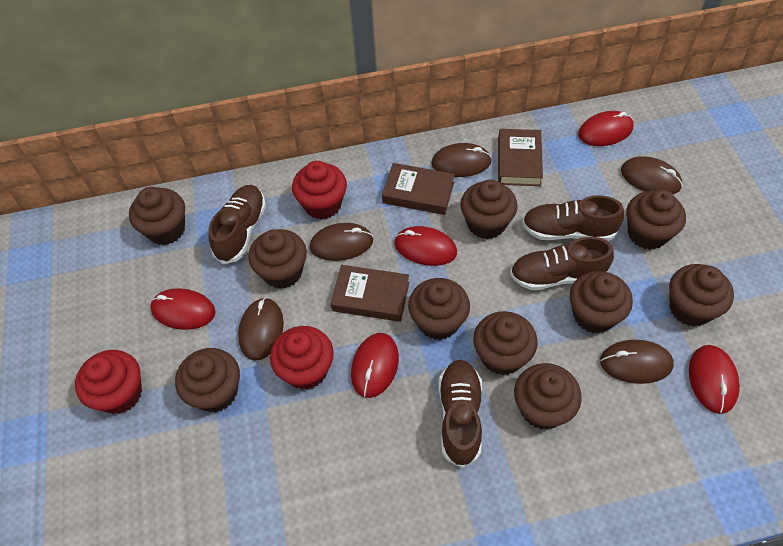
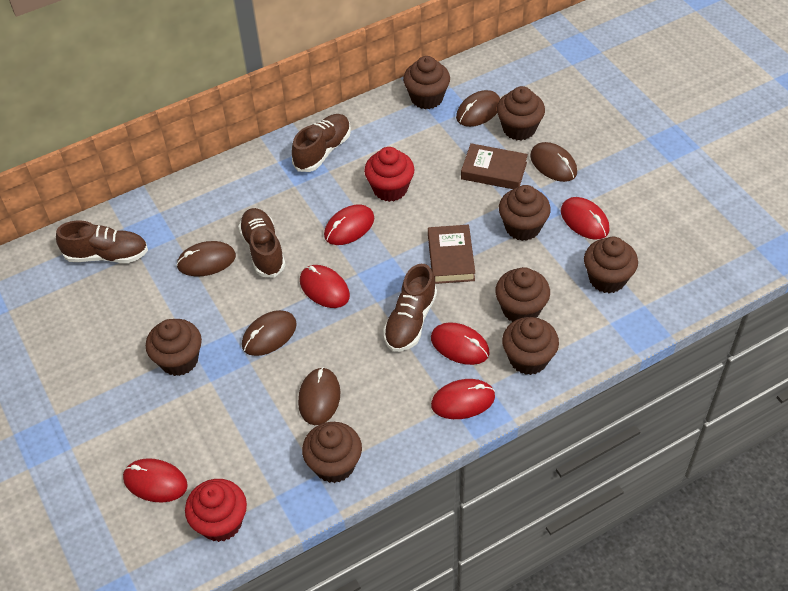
brown book: [330,265,409,322] [382,163,455,215] [498,129,543,186] = 3 -> [428,225,475,284] [461,143,528,189] = 2
brown cupcake: [129,187,185,245] [175,348,240,412] [248,229,307,289] [408,278,470,340] [460,179,518,239] [473,311,538,376] [514,363,582,430] [570,271,633,333] [627,189,686,250] [669,264,734,326] = 10 -> [146,319,202,376] [302,422,362,483] [403,56,450,109] [495,267,550,322] [497,86,545,141] [499,185,551,241] [502,317,559,375] [584,237,638,293] = 8
red cupcake: [75,350,142,414] [270,326,334,390] [292,161,347,220] = 3 -> [185,479,247,542] [364,147,415,202] = 2
red mouse: [150,288,216,330] [351,333,399,398] [394,226,457,266] [578,111,634,146] [689,345,740,414] = 5 -> [123,458,188,503] [300,265,350,308] [324,204,374,245] [431,322,490,365] [431,379,495,419] [561,197,609,240] = 6

